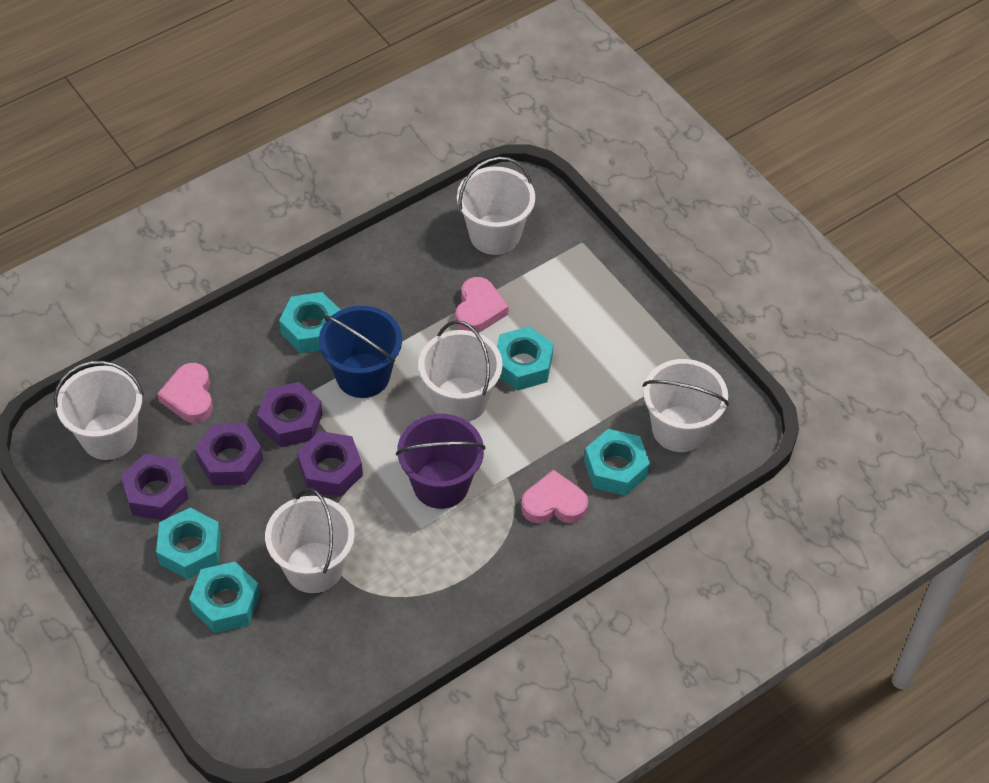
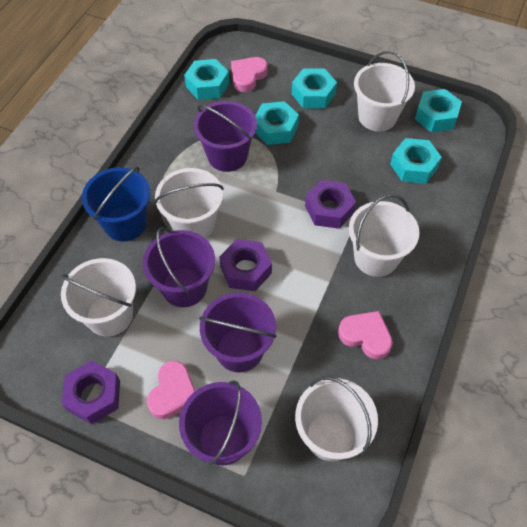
purple bucket: [396,414,485,509] = 1 -> [143,227,215,307] [179,380,262,465] [194,101,257,172] [199,293,276,372] = 4
purple nut: [120,454,189,520] [195,423,263,485] [257,382,322,447] [297,431,363,497] = 4 -> [62,361,120,424] [219,239,272,291] [305,180,356,229] = 3

